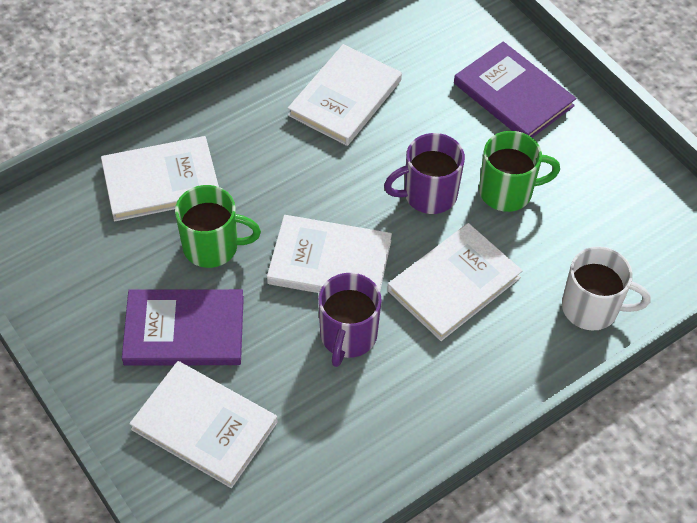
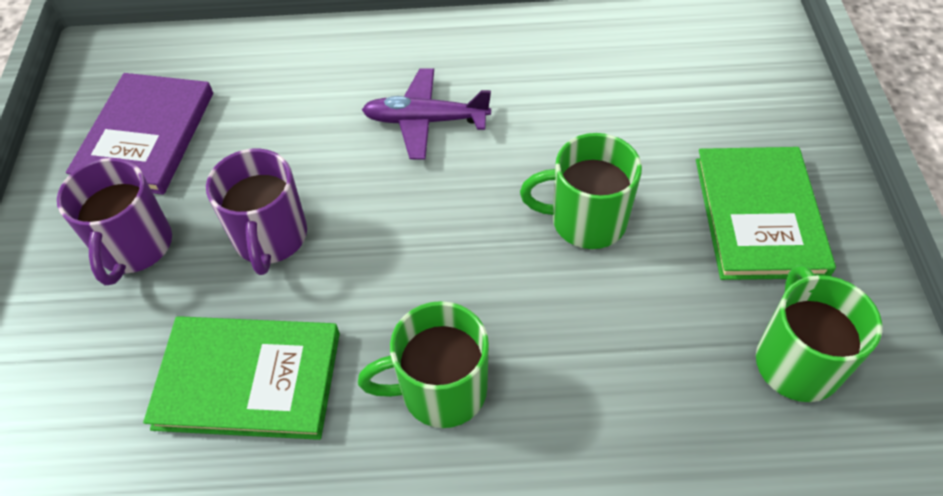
green book: none = 0 -> [143,316,340,440] [696,147,836,280] = 2
green mug: [175,185,261,268] [479,131,560,212] = 2 -> [358,301,489,428] [520,133,642,249] [756,265,882,402] = 3
purple book: [122,289,244,366] [454,42,576,138] = 2 -> [66,73,213,195] = 1
purple plane: none = 0 -> [362,68,491,160] = 1
white book: [101,136,219,221] [129,361,278,488] [267,215,392,293] [288,44,402,146] [387,223,523,341] = 5 -> none = 0
white mug: [562,246,651,331] = 1 -> none = 0

